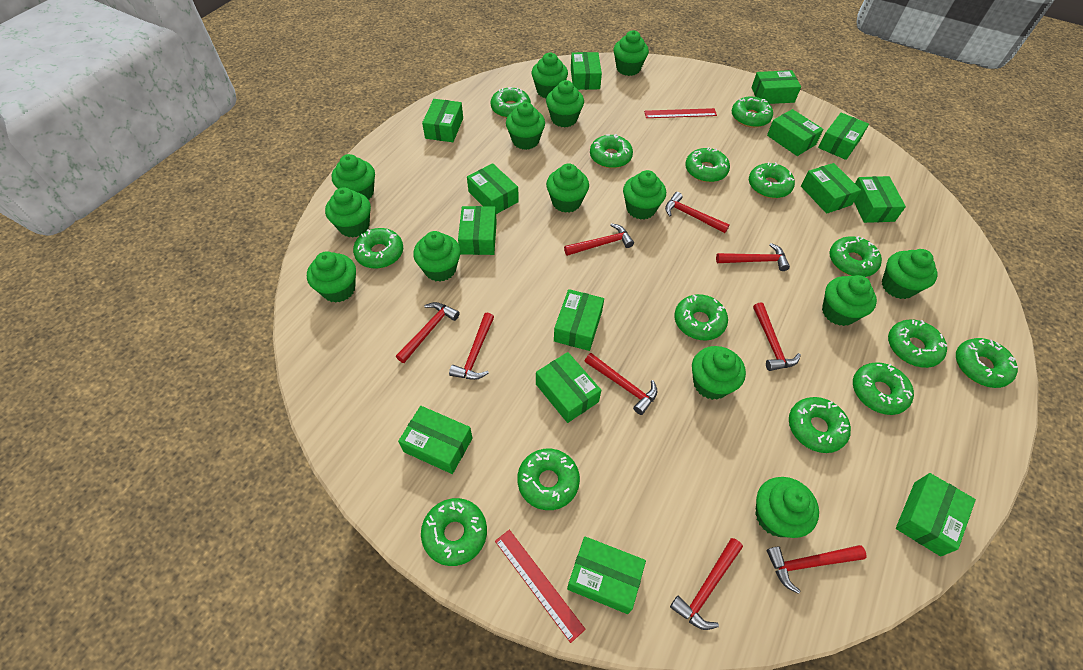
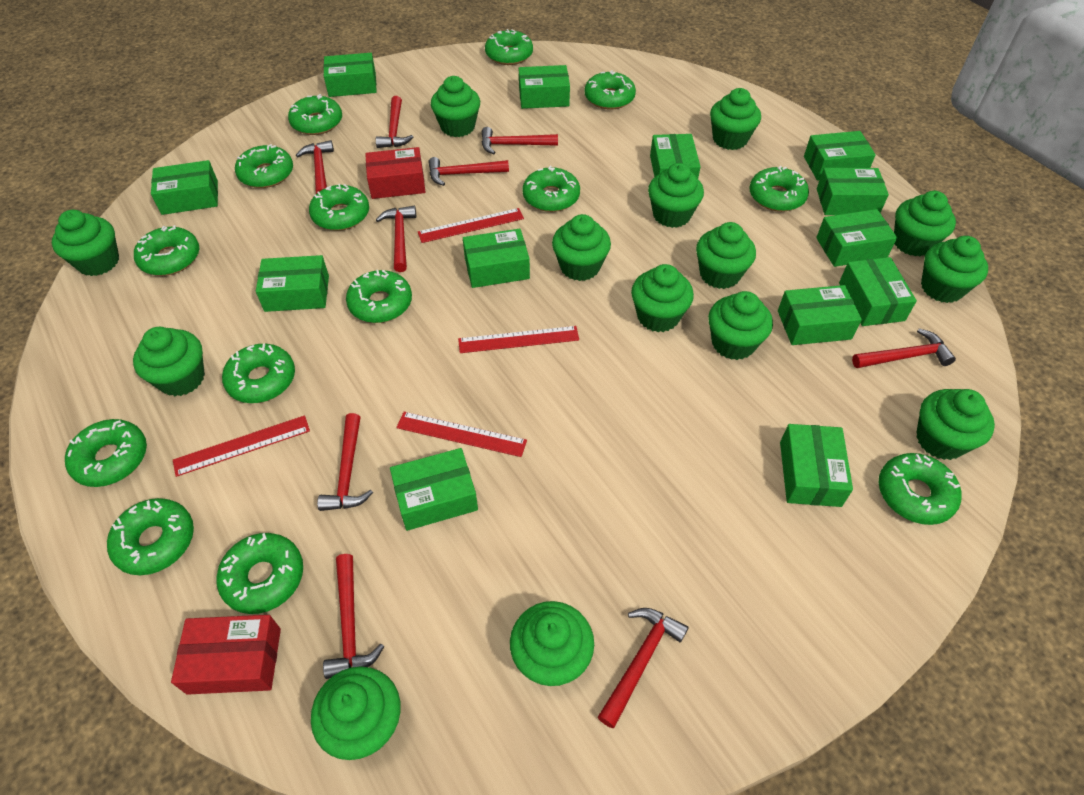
green box: [398,406,473,474] [422,99,463,142] [458,206,497,255] [467,163,519,214] [536,352,601,423] [554,289,604,351] [567,536,646,614] [571,52,602,90] [751,70,801,104] [767,109,824,156] [801,163,861,214] [818,113,869,160] [854,176,906,223] [896,473,976,556] = 14 -> [151,160,218,215] [256,255,329,312] [324,53,377,97] [390,448,478,531] [463,229,530,288] [519,65,570,109] [650,134,701,179] [778,285,862,345] [780,424,853,507] [804,131,876,181] [816,209,897,267] [817,168,889,215] [839,257,917,326] = 13
red box: none = 0 -> [171,615,281,695] [365,147,425,199] = 2
red ruler: [495,530,586,643] [644,108,717,118] = 2 -> [173,415,310,477] [396,412,527,457] [418,208,524,243] [458,326,579,353] = 4

